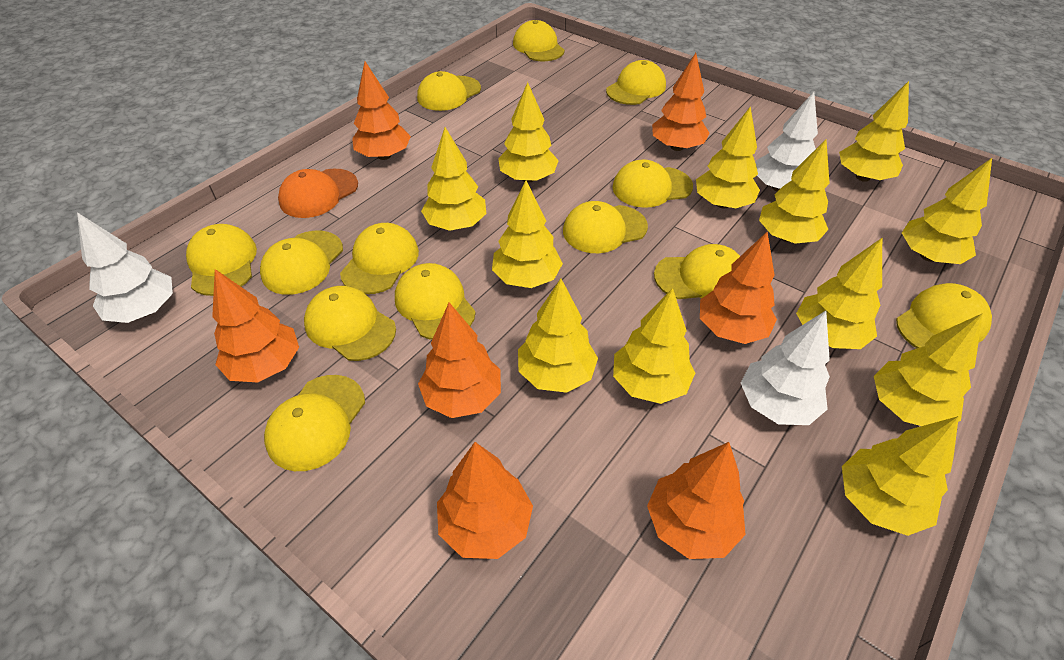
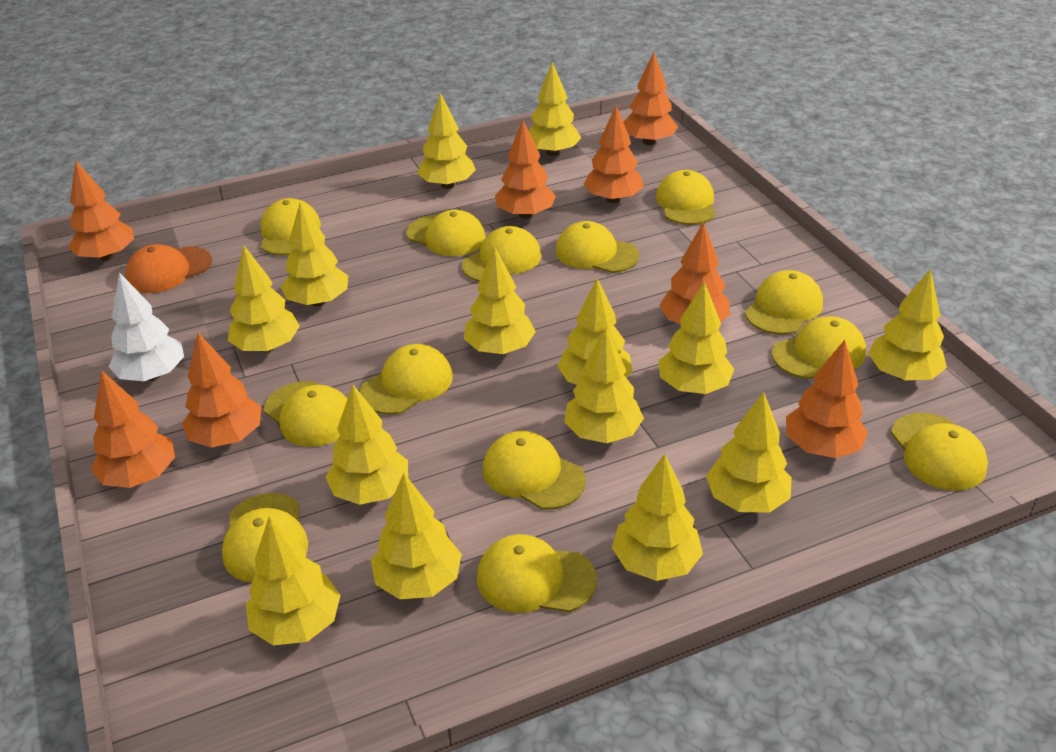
orange tree: [212,269,299,382] [352,62,411,160] [418,303,501,418] [437,442,533,559] [647,442,745,559] [652,53,710,151] [700,232,777,344] = 7 -> [68,160,134,261] [91,370,175,488] [182,333,261,448] [495,120,556,219] [583,105,644,203] [623,52,678,145] [659,221,730,324] [786,340,868,458] = 8
white tree: [77,212,173,323] [741,311,830,425] [756,92,818,192] = 3 -> [109,272,184,381] = 1
yellow tree: [421,127,486,231] [492,180,563,288] [498,82,559,183] [518,279,598,393] [613,288,695,404] [696,106,760,209] [759,139,830,244] [796,238,882,349] [839,81,909,182] [842,416,959,536] [874,313,983,426] [902,158,992,264] = 12 -> [228,246,300,352] [246,516,340,645] [281,202,348,306] [326,385,408,505] [371,473,462,599] [417,93,476,189] [464,246,536,354] [528,62,581,156] [557,278,633,385] [564,328,644,443] [612,454,703,581] [659,282,734,394] [706,391,792,513] [868,269,947,380] = 14

